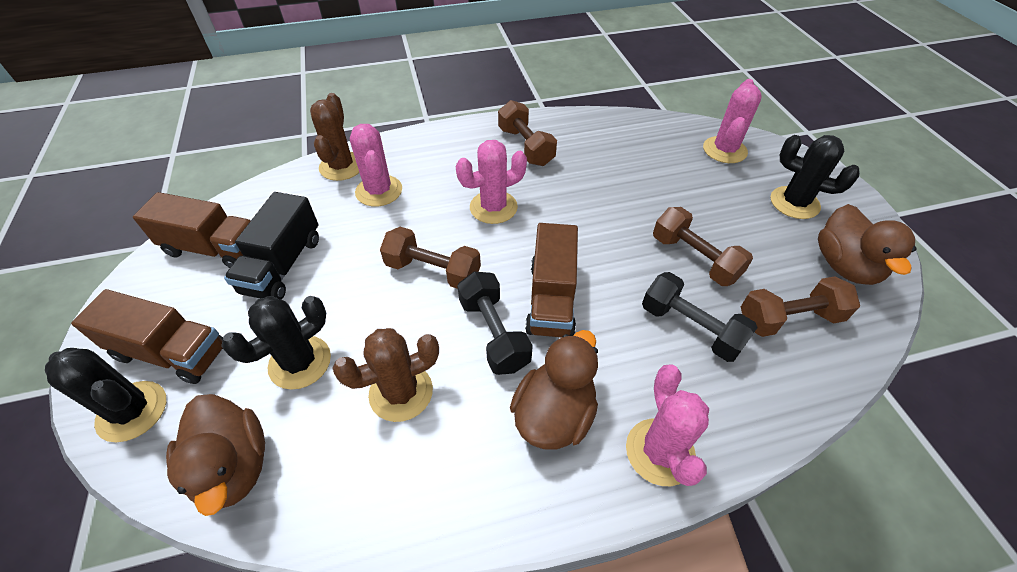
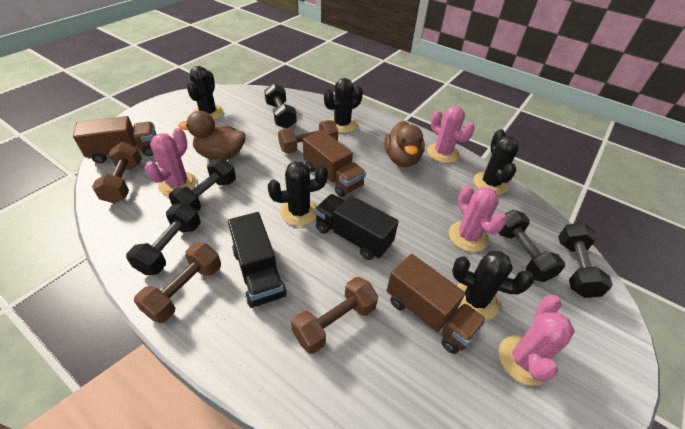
black cactus: [45,348,166,442] [221,296,331,390] [770,135,860,219] = 3 -> [187,66,224,120] [267,161,328,226] [324,78,363,133] [452,251,534,320] [473,129,519,195] = 5
black dumbbell: [457,272,533,375] [642,272,758,362] = 2 -> [126,203,201,275] [169,158,236,212] [264,83,297,129] [498,210,565,282] [558,222,613,298] = 5
black truck: [224,192,319,300] = 1 -> [228,212,287,308] [315,194,399,260] = 2
brown cactus: [310,93,359,181] [332,328,439,422] = 2 -> none = 0
brown duck: [166,394,265,516] [510,330,598,450] [818,204,917,285] = 3 -> [178,111,246,160] [384,121,425,167] = 2

